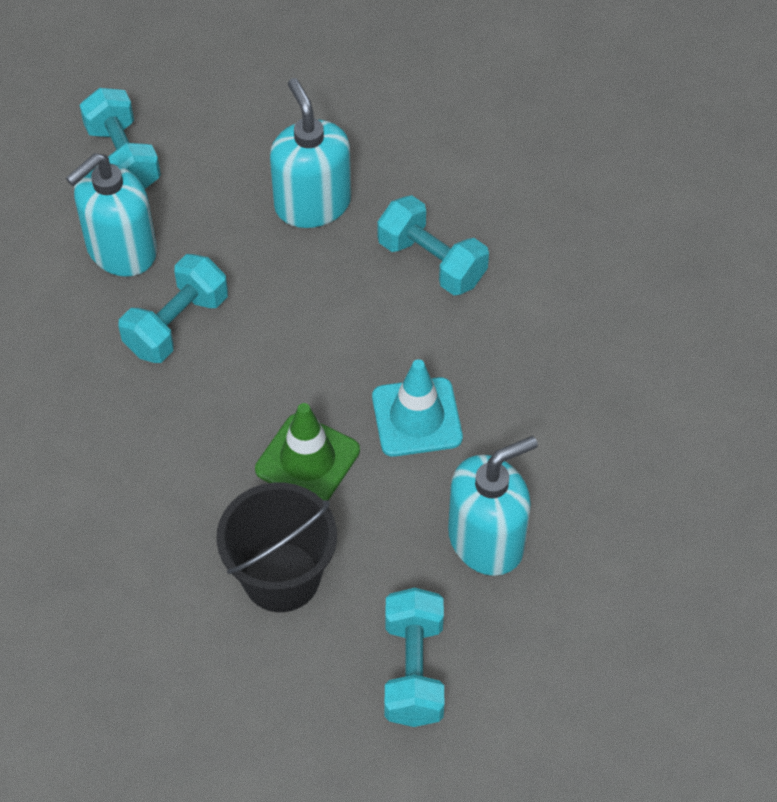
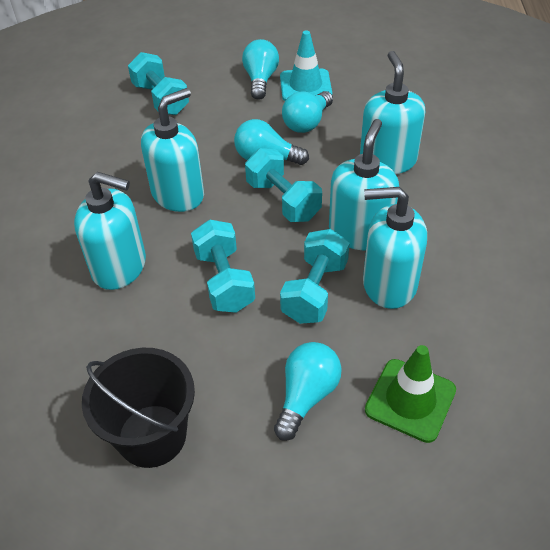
turquoise light bulb: none = 0 -> [234,119,309,165] [242,39,279,100] [274,342,342,441] [282,91,333,133] = 4
turquoise soap dispenser: [66,153,157,277] [270,78,351,228] [448,436,538,576] = 3 -> [74,172,146,290] [141,88,204,212] [329,119,399,250] [360,51,425,174] [363,187,427,309] = 5

